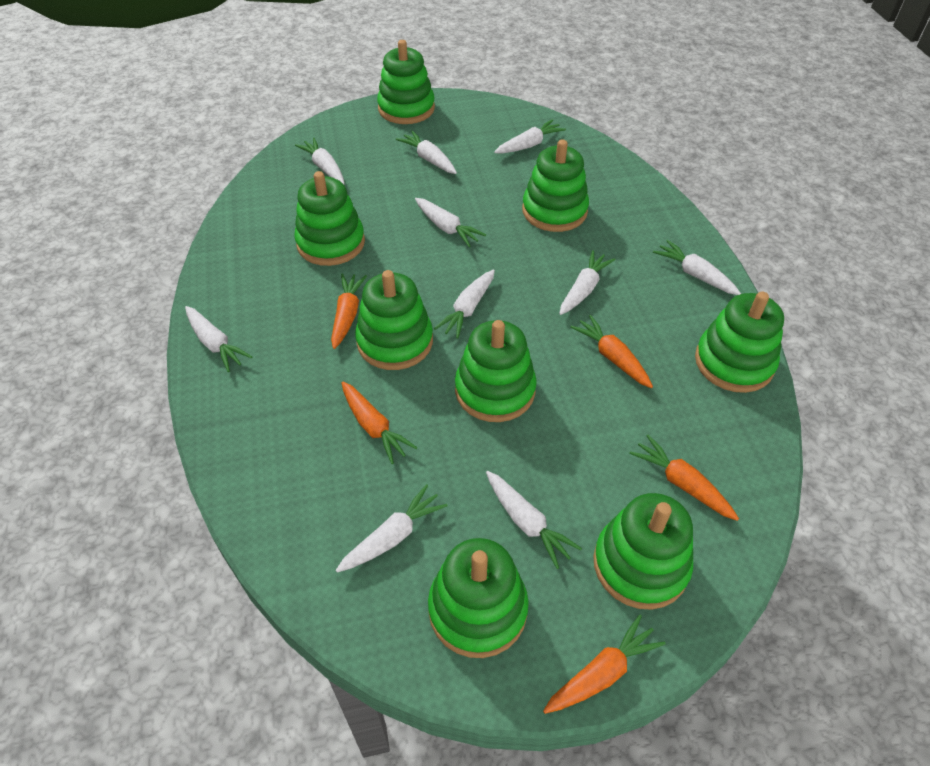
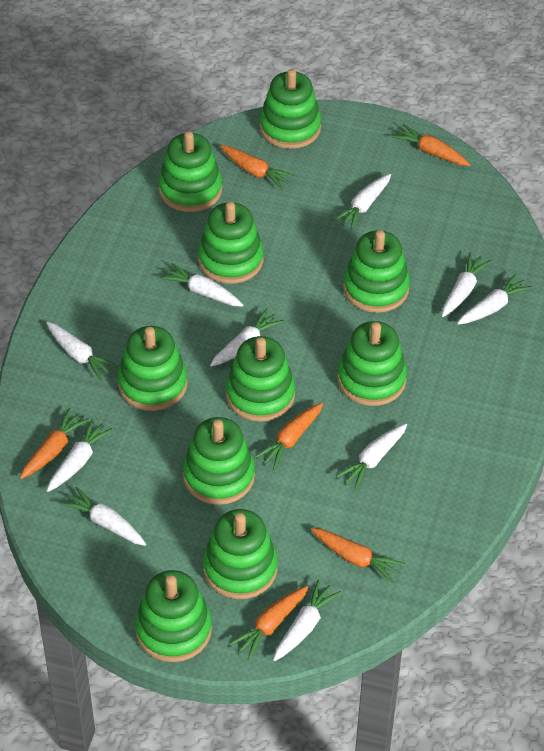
green stacking toy: [294,171,365,266] [355,270,433,370] [377,40,435,124] [428,538,529,658] [455,320,537,422] [522,139,589,232] [593,493,693,610] [695,292,784,393] = 8 -> [118,326,188,411] [135,570,212,662] [158,131,222,212] [183,417,255,505] [198,202,264,284] [203,509,278,599] [226,336,295,422] [259,69,321,149] [337,321,407,406] [343,230,410,313] = 10
orange carrot: [331,273,367,349] [341,382,417,464] [543,615,666,714] [570,315,653,388] [629,435,739,521] = 5 -> [20,408,90,479] [220,145,295,189] [229,586,309,660] [254,403,323,470] [311,528,405,583] [392,124,470,166] = 6

